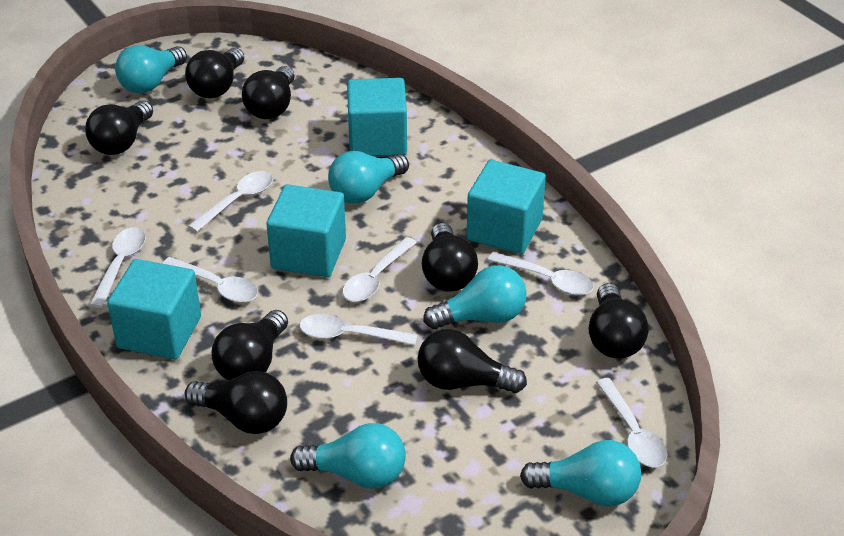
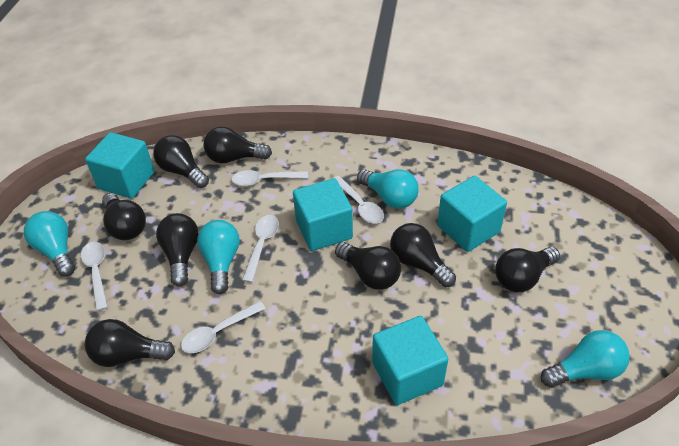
turquoise light bulb: [115,45,187,93] [290,423,406,489] [328,151,409,204] [423,265,527,329] [520,440,641,507] = 5 -> [24,211,75,276] [197,220,240,294] [357,169,419,209] [541,330,630,388] = 4
white spoon: [89,227,146,308] [162,257,258,303] [188,171,273,232] [299,314,417,345] [342,237,417,302] [487,252,594,295] [596,378,667,467] = 7 -> [81,242,108,311] [181,301,266,353] [231,170,308,186] [242,215,279,283] [334,176,384,223] = 5

